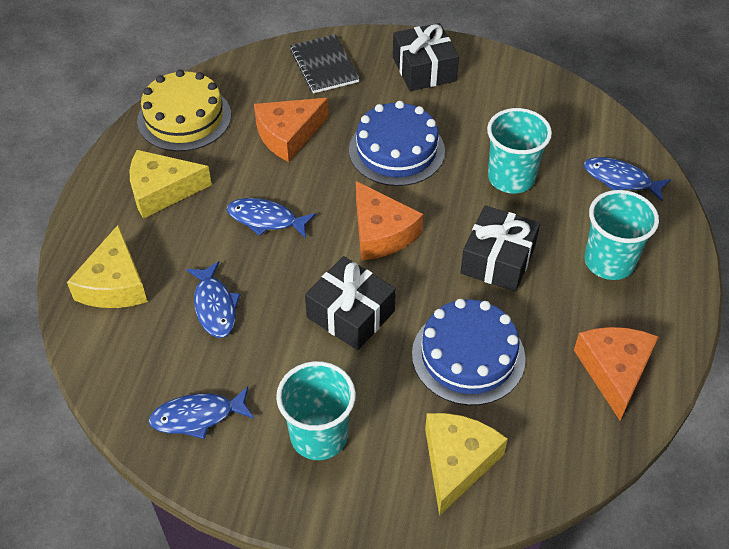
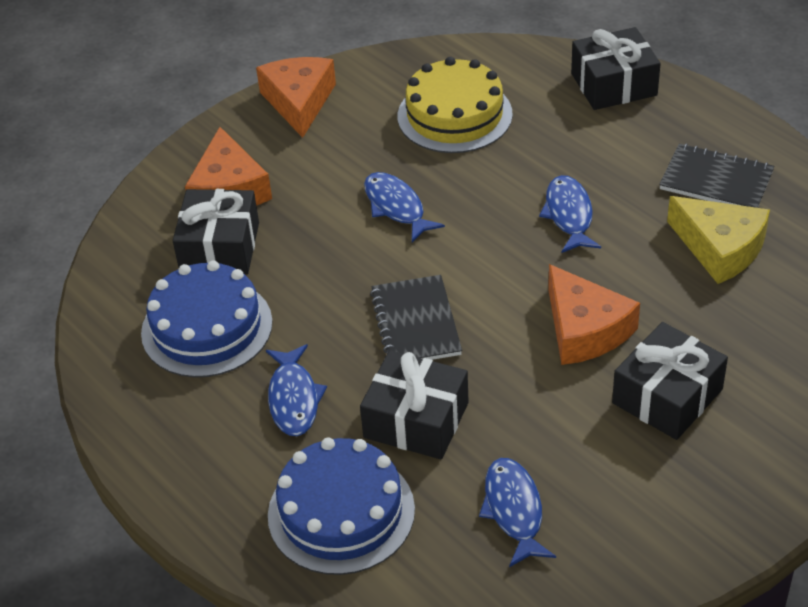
black gift: [305,256,396,350] [393,23,459,91] [460,205,540,292] = 3 -> [173,189,259,274] [360,350,469,459] [571,27,661,110] [612,322,728,440] = 4
black notebook: [290,34,360,93] = 1 -> [370,275,462,360] [659,143,774,208] = 2
turquoise cup: [276,361,356,460] [487,108,552,194] [584,190,659,280] = 3 -> none = 0
yellow cheese: [67,225,148,308] [130,150,212,219] [425,413,508,516] = 3 -> [667,196,770,284] = 1

